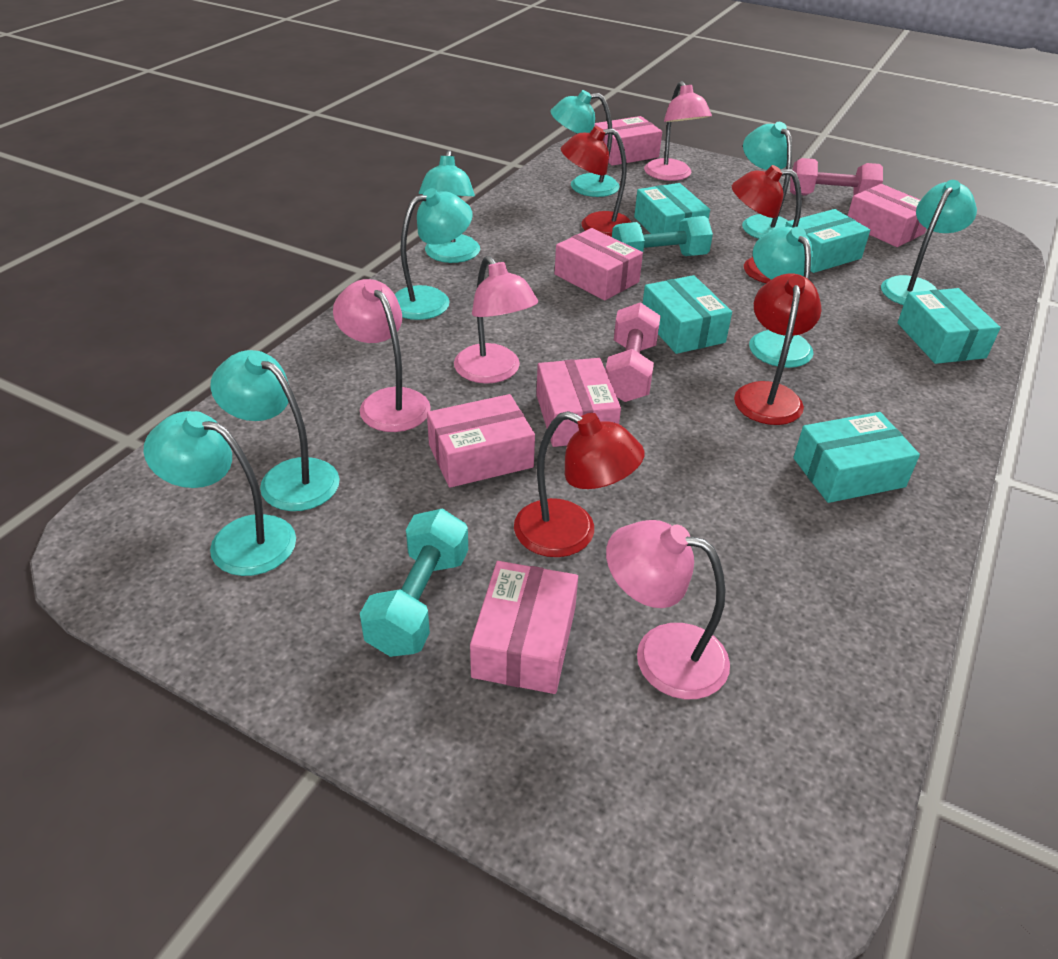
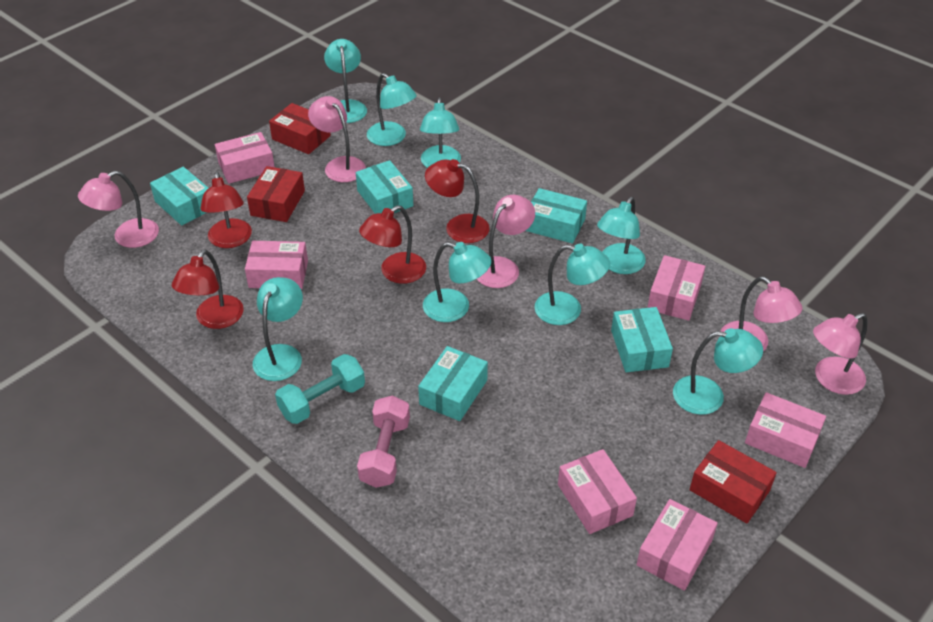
pink dumbbell: [606,302,660,402] [790,158,883,196] = 2 -> [357,395,410,488] = 1
pink lamp: [333,279,431,432] [454,256,538,384] [606,520,730,699] [644,81,712,181] = 4 -> [78,171,159,248] [308,96,366,182] [477,195,535,288] [720,276,803,351] [813,313,868,395] = 5
red box: none = 0 -> [247,166,305,222] [269,103,331,154] [689,440,777,523] = 3
turquoise dumbbell: [360,508,468,657] [612,216,713,258] = 2 -> [275,354,365,424] = 1

